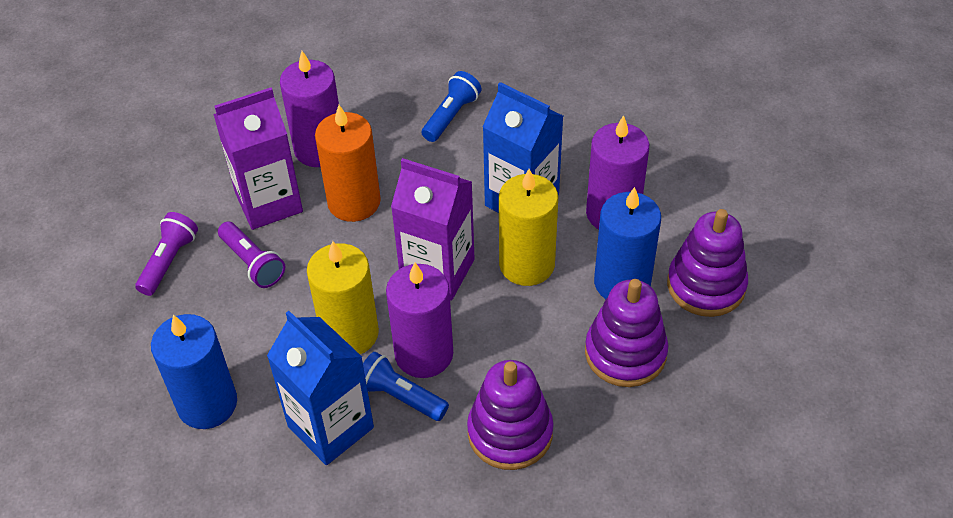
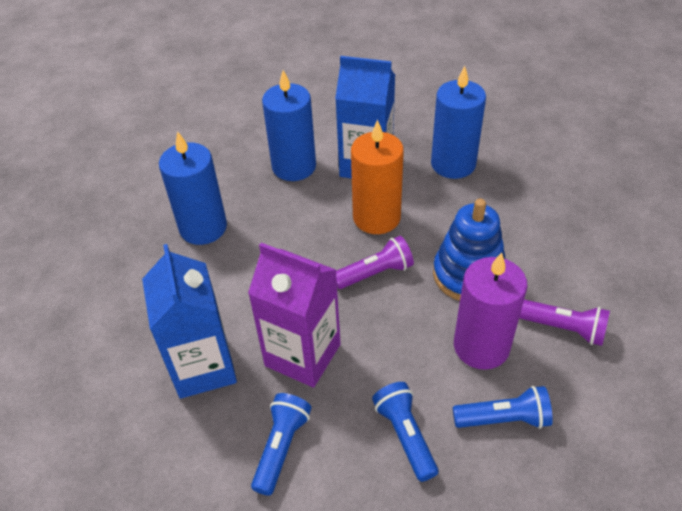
blue candle: [151,314,237,429] [594,187,661,299] = 2 -> [159,131,227,245] [262,70,316,181] [431,66,486,179] = 3
blue flashlight: [363,352,449,421] [422,71,482,142] = 2 -> [251,393,311,496] [372,382,438,482] [453,386,553,429] = 3
blue stacking toy: none = 0 -> [433,198,505,301] = 1
purple candle: [280,51,339,167] [386,262,453,378] [586,115,649,229] = 3 -> [454,252,527,370] = 1
purple carton: [213,87,303,230] [391,158,475,301] = 2 -> [248,243,341,388] = 1
purple stacking toy: [467,360,554,470] [585,279,668,387] [667,209,748,317] = 3 -> none = 0
yellow candle: [307,241,379,354] [499,169,558,286] = 2 -> none = 0

